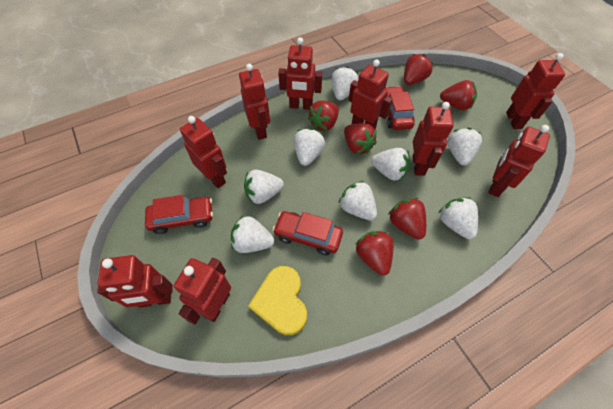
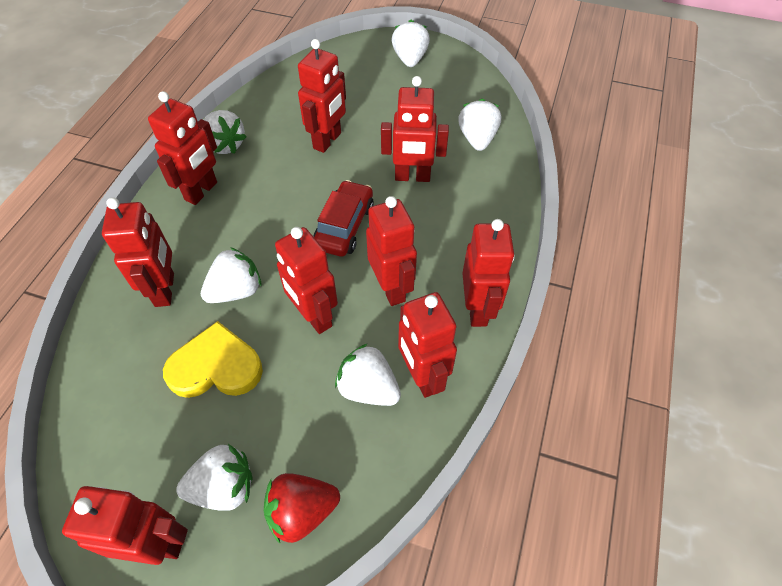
red car: [145,195,213,234] [273,211,343,255] [385,86,415,130] = 3 -> [313,180,374,257] = 1
red strawberry: [308,101,339,131] [344,123,377,154] [356,231,394,276] [388,197,426,240] [404,54,434,85] [440,80,477,110] = 6 -> [264,473,340,543] = 1
white strawberry: [231,215,274,253] [244,170,284,204] [294,128,325,166] [331,66,359,101] [339,181,377,220] [371,148,410,181] [439,197,478,239] [447,128,482,166] = 8 -> [176,444,253,511] [201,247,262,303] [203,110,246,154] [335,343,401,406] [392,20,430,67] [458,99,501,151] = 6

